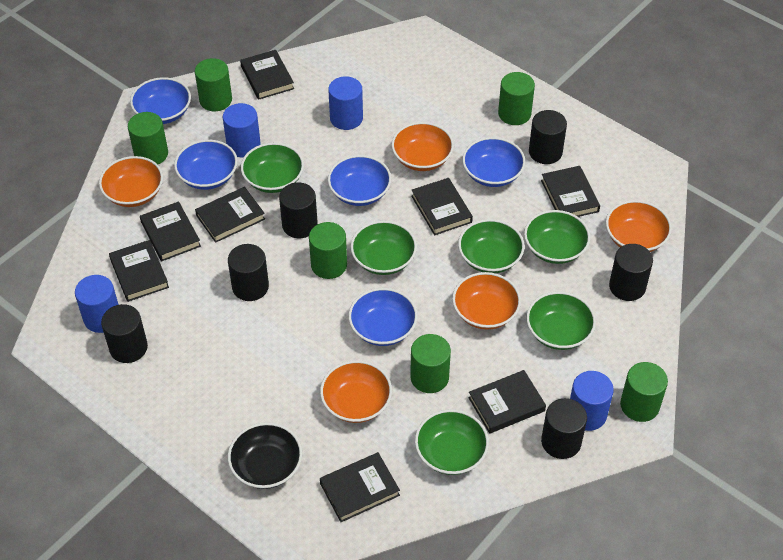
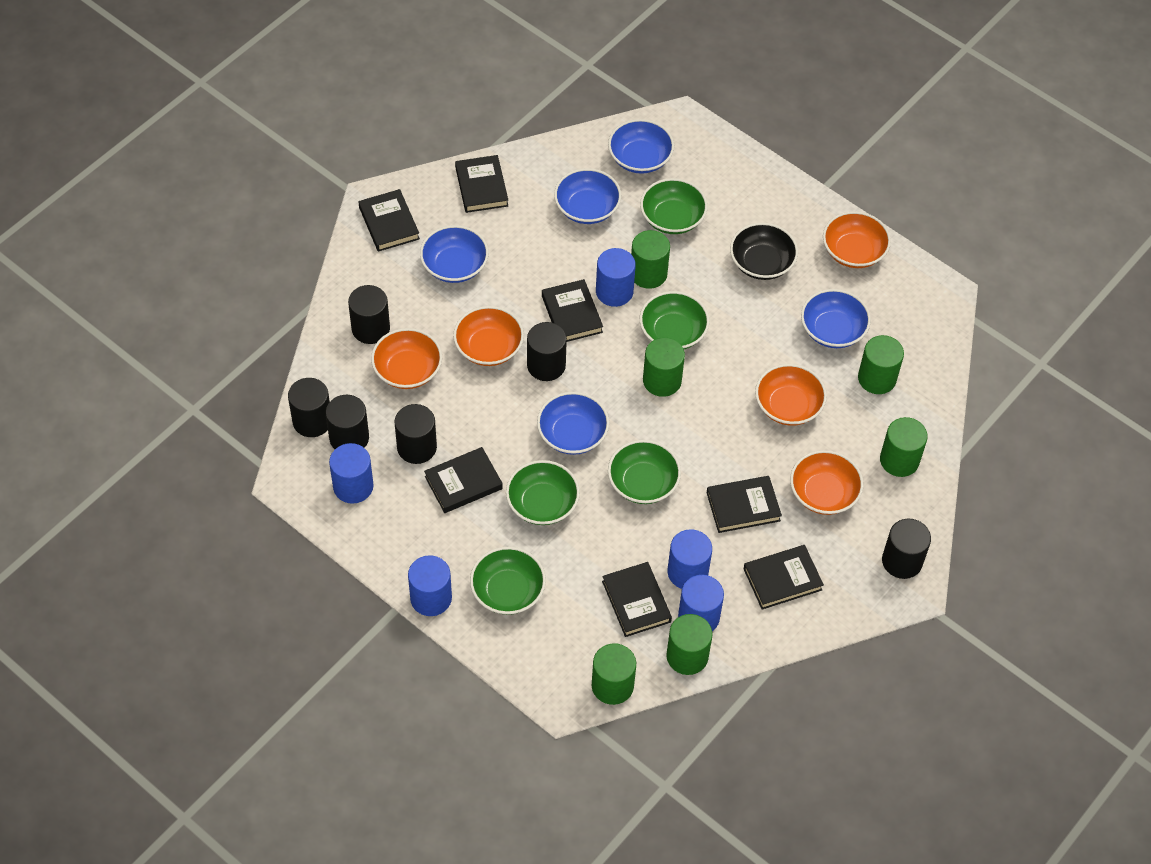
black book: [109,240,169,302] [140,201,201,261] [195,187,265,243] [240,50,294,100] [320,452,400,522] [411,178,473,235] [468,370,546,434] [541,166,600,217] = 8 -> [359,189,420,252] [424,447,503,513] [455,155,508,213] [542,279,603,342] [602,562,672,637] [707,476,782,533] [744,545,824,610] = 7
blue cylinder: [75,275,119,333] [223,103,261,157] [328,76,363,130] [570,371,614,431] = 4 -> [329,443,374,504] [408,555,452,616] [596,248,636,307] [668,529,712,589] [678,575,724,631] = 5
green bowl: [241,143,304,193] [350,221,417,275] [415,409,489,475] [458,219,525,273] [524,210,590,264] [526,291,596,350] = 6 -> [470,547,546,615] [506,460,580,525] [608,440,681,504] [640,178,708,234] [640,291,709,349] = 5

